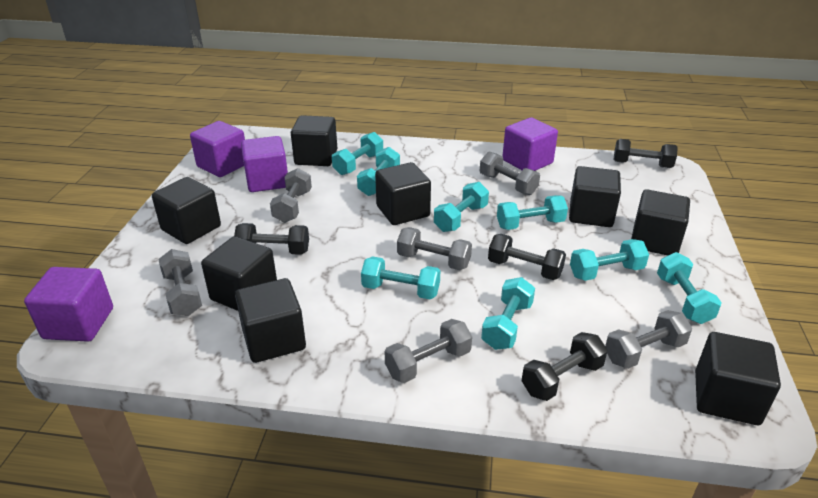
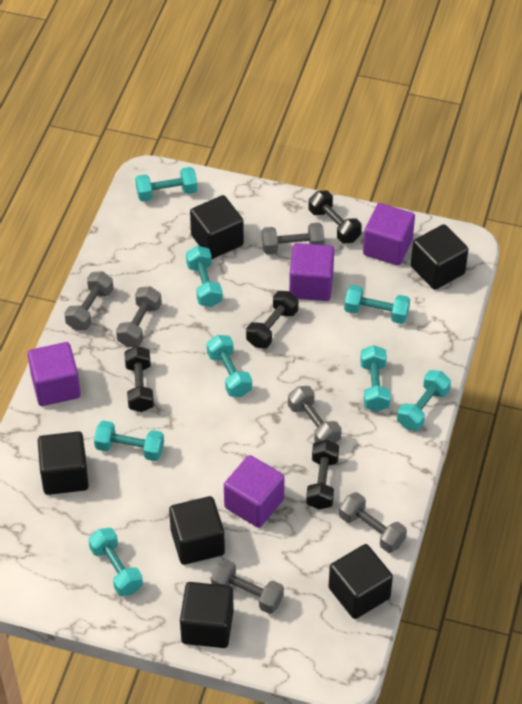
black cube: [152,177,221,244] [201,236,277,311] [235,278,306,363] [291,115,337,166] [375,162,431,225] [569,166,621,227] [631,189,690,256] [695,332,781,425] = 8 -> [38,431,89,495] [169,496,225,565] [180,582,234,648] [190,195,244,259] [329,544,393,619] [411,224,468,290] = 6

